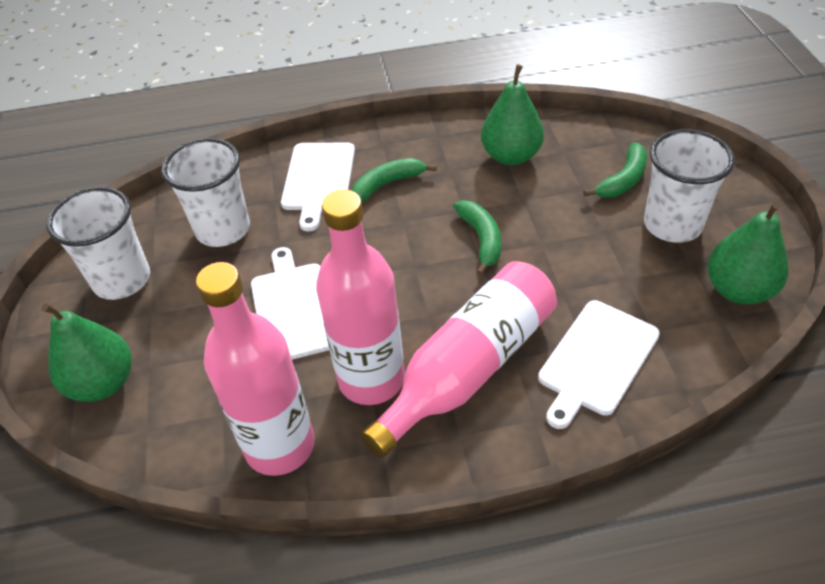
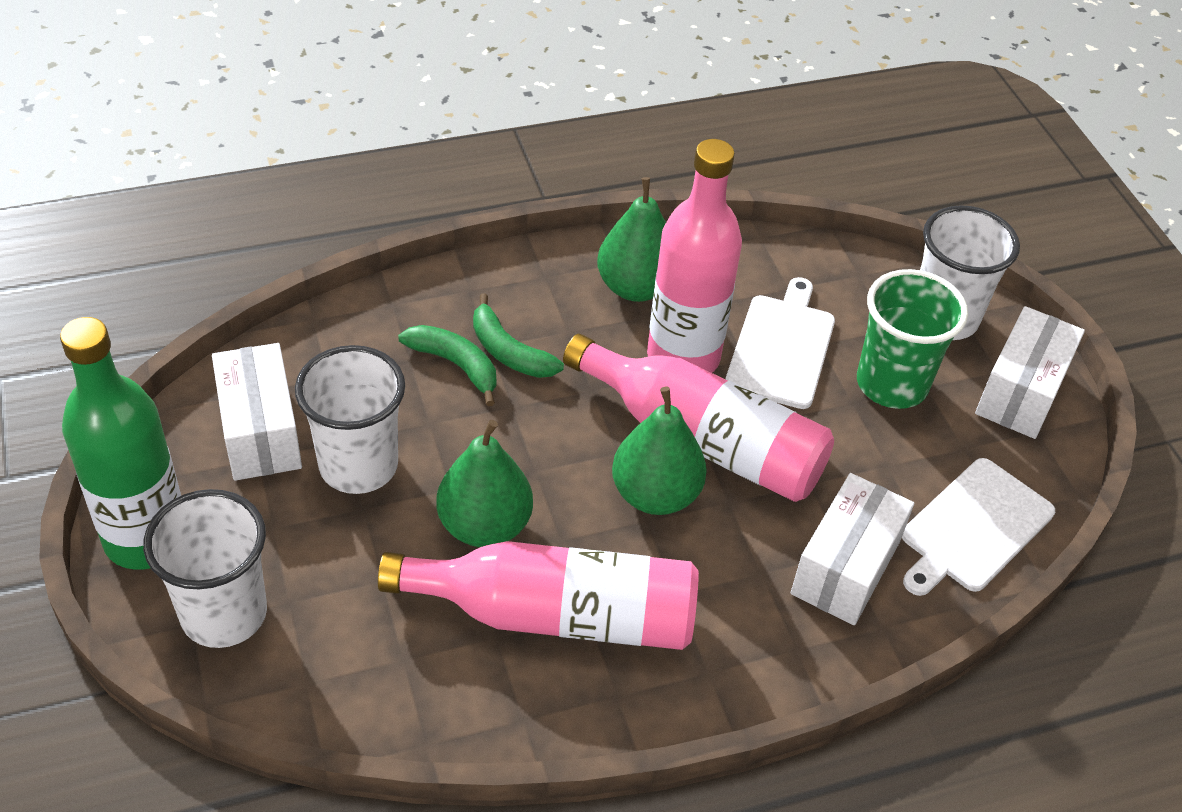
green banana: [352,158,437,202] [453,200,501,276] [583,142,647,197] = 3 -> [398,325,496,406] [473,293,564,378] = 2
green bottle: none = 0 -> [60,317,181,570] = 1
green cup: none = 0 -> [857,269,968,409] = 1
white box: none = 0 -> [212,343,302,481] [791,473,914,625] [975,306,1085,439] = 3
white cutting board: [251,247,329,359] [281,143,355,231] [538,300,660,429] = 3 -> [726,277,835,409] [902,458,1055,596] = 2

